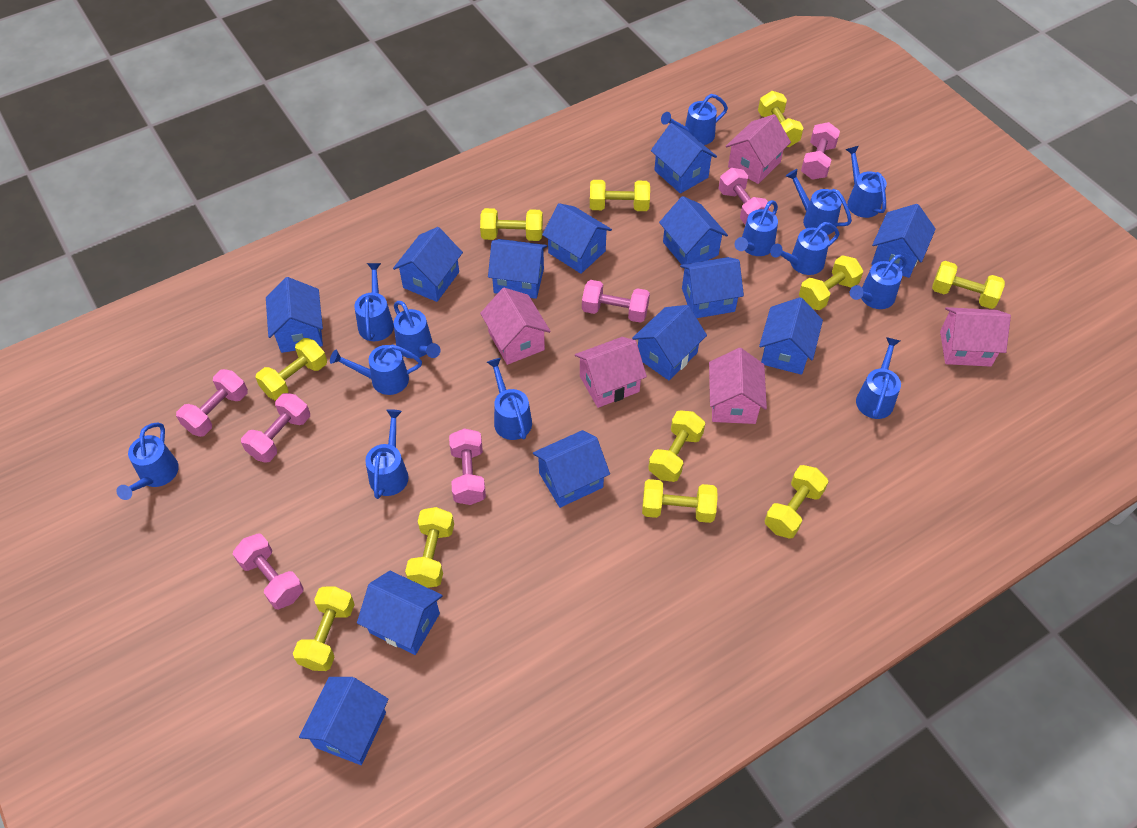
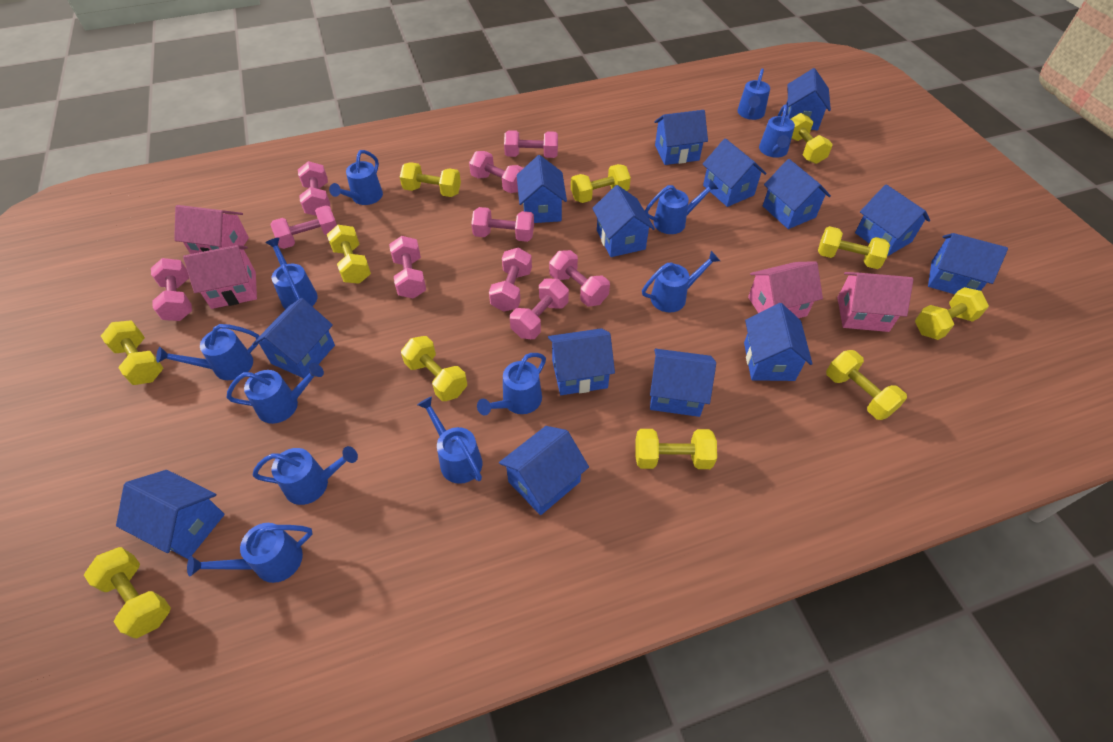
blue house: [266,277,323,353] [299,677,389,765] [357,571,443,655] [393,227,463,302] [488,239,547,299] [533,430,610,508] [542,203,612,274] [632,305,707,380] [651,123,717,194] [659,196,728,265] [680,257,744,318] [759,297,823,375] [871,204,936,278] = 13 -> [116,470,225,559] [252,298,335,378] [499,426,589,515] [517,155,567,223] [548,328,615,395] [592,185,655,257] [650,349,716,417] [654,110,708,165] [703,138,766,207] [744,303,813,381] [763,159,831,229] [785,68,831,130] [855,184,930,256] [928,233,1008,294] = 14
blue watering can: [116,422,179,500] [330,344,422,395] [354,263,394,341] [365,409,409,499] [394,301,440,358] [487,358,532,440] [661,94,728,145] [735,200,778,256] [770,222,839,275] [786,169,852,235] [846,146,887,218] [850,254,907,309] [856,337,901,419] = 13 -> [156,324,259,380] [187,523,313,583] [227,363,324,424] [252,446,358,505] [266,238,318,309] [329,150,383,205] [417,396,483,484] [477,353,546,415] [642,251,720,313] [645,179,718,234] [737,68,770,120] [759,104,795,158] = 12
pink dumbbell: [176,369,248,437] [233,534,304,609] [241,393,310,463] [449,428,486,505] [582,280,650,323] [718,168,771,225] [801,122,840,180] = 7 -> [151,258,192,321] [271,205,337,249] [298,161,331,216] [389,236,426,299] [469,151,523,193] [471,207,534,242] [489,247,532,312] [504,130,558,158] [510,279,569,339] [549,250,610,306] = 10
pink house: [480,288,551,365] [575,337,647,408] [709,348,767,424] [726,114,791,184] [940,307,1011,367] = 5 -> [174,205,249,254] [183,245,257,309] [748,261,823,318] [837,272,914,332] = 4

